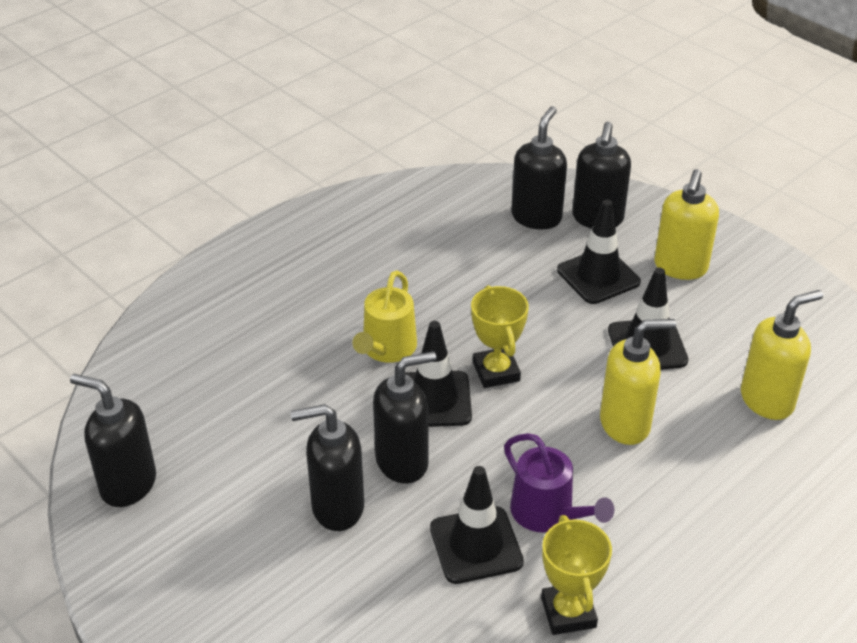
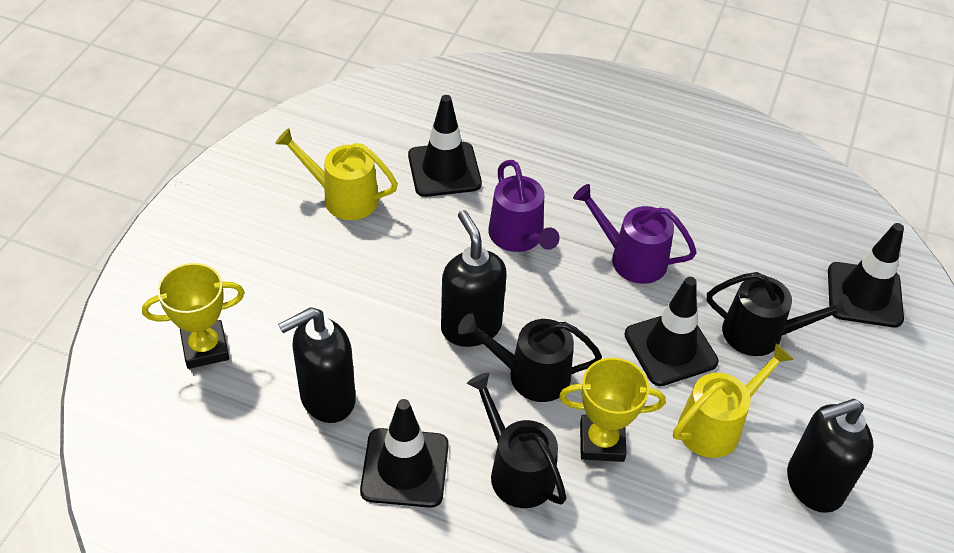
black soap dispenser: [70,374,156,507] [291,404,364,531] [373,351,436,483] [511,106,567,229] [572,122,631,228] = 5 -> [278,307,356,423] [441,210,507,347] [787,399,874,513] = 3
black watering can: none = 0 -> [458,313,602,402] [467,372,567,508] [707,272,852,356] = 3
purple watering can: [504,433,614,533] = 1 -> [488,160,560,252] [573,184,697,284] = 2
yellow soap dispenser: [600,319,676,445] [654,169,719,280] [741,290,823,420] = 3 -> none = 0
yellow watering can: [352,270,417,363] = 1 -> [275,128,398,220] [673,343,794,458] = 2

